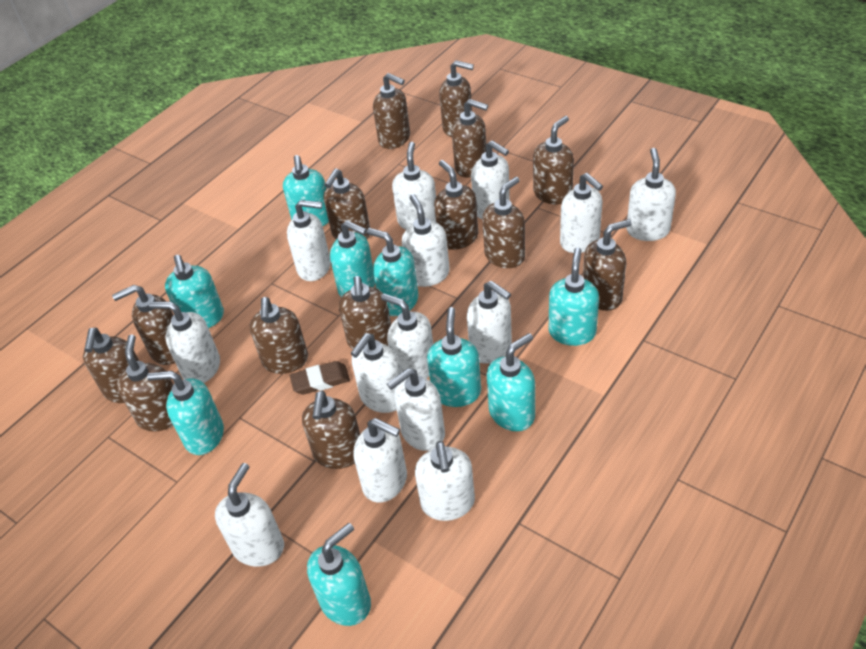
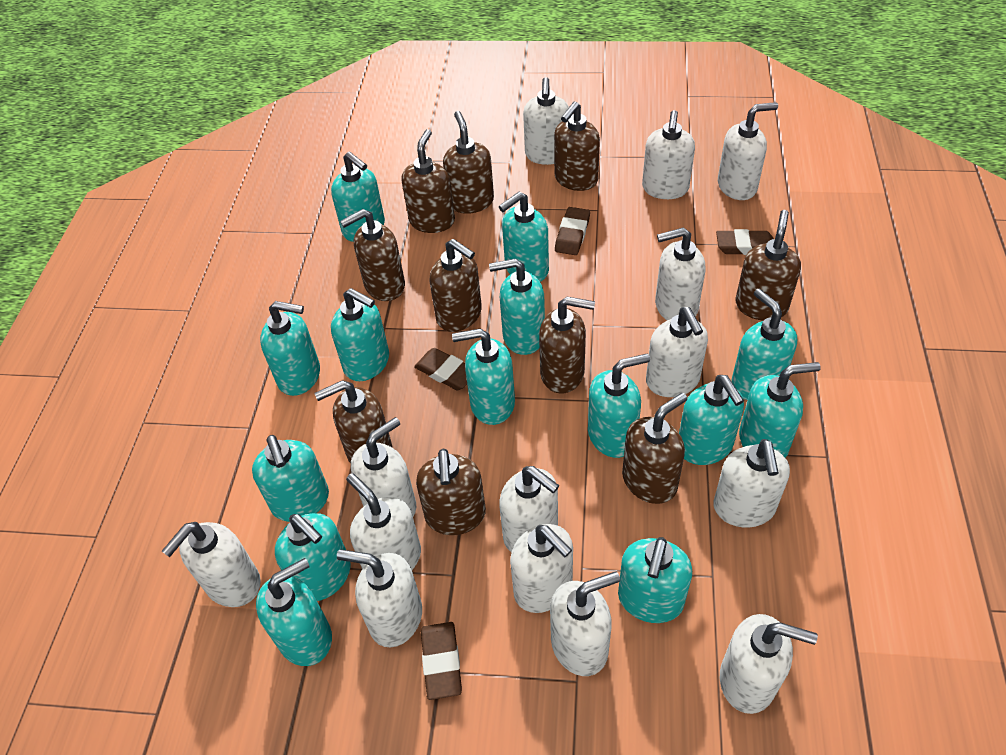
brown eraser: [290,361,350,395] = 1 -> [414,348,467,390] [421,622,462,700] [555,207,590,255] [716,229,774,255] = 4
brown soap dispenser: [83,328,139,403] [112,285,175,365] [117,334,173,432] [250,297,308,374] [302,391,360,469] [324,169,370,240] [339,276,391,349] [373,73,410,149] [434,160,478,250] [439,60,474,137] [452,99,488,178] [482,177,525,268] [533,116,574,204] [583,219,631,311] = 14 -> [315,380,392,464] [340,209,405,301] [401,129,455,233] [416,449,486,535] [429,239,482,332] [443,111,494,214] [539,297,595,393] [554,102,600,191] [622,393,687,504] [736,210,801,321] = 10
turquoise soap dispenser: [147,371,224,455] [165,255,224,328] [283,155,329,226] [307,523,371,626] [330,221,375,298] [367,228,419,316] [427,307,481,407] [487,333,535,431] [549,247,599,346] = 9 -> [252,435,329,522] [256,558,332,666] [260,301,320,396] [275,513,351,601] [331,152,385,242] [331,288,389,381] [452,329,515,425] [489,258,545,355] [499,192,549,282] [588,353,650,458] [618,537,692,623] [679,375,744,465] [731,288,797,400] [739,362,821,458] = 14

